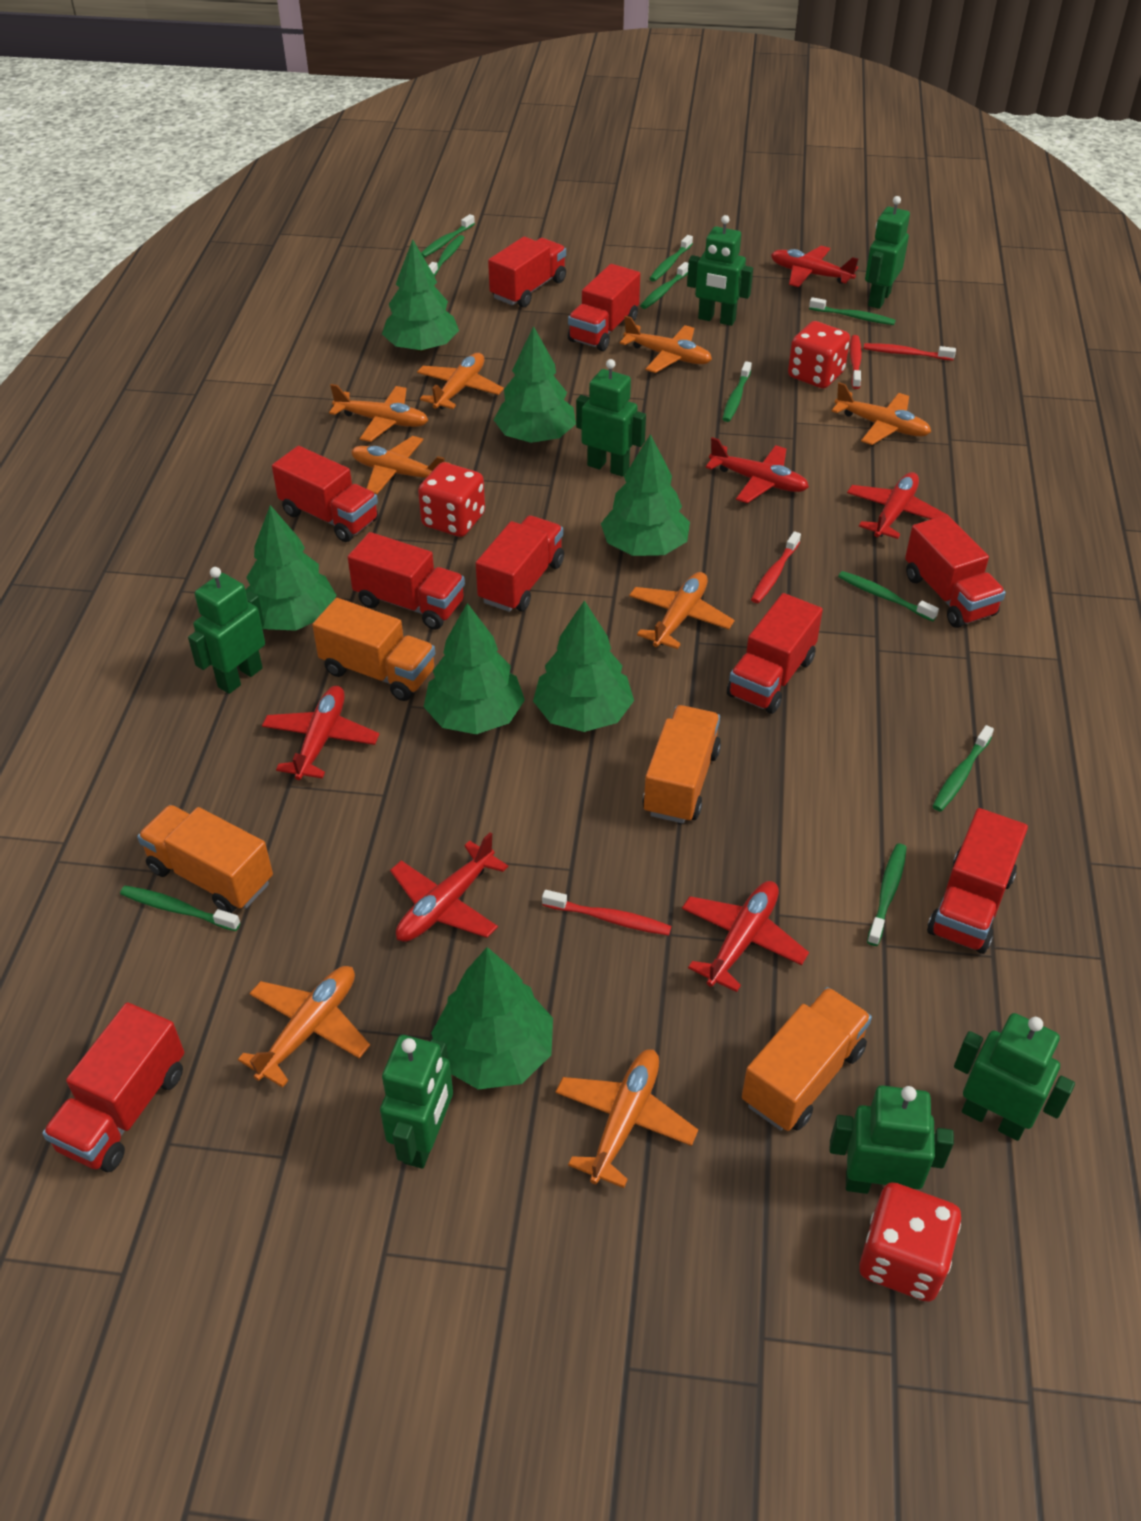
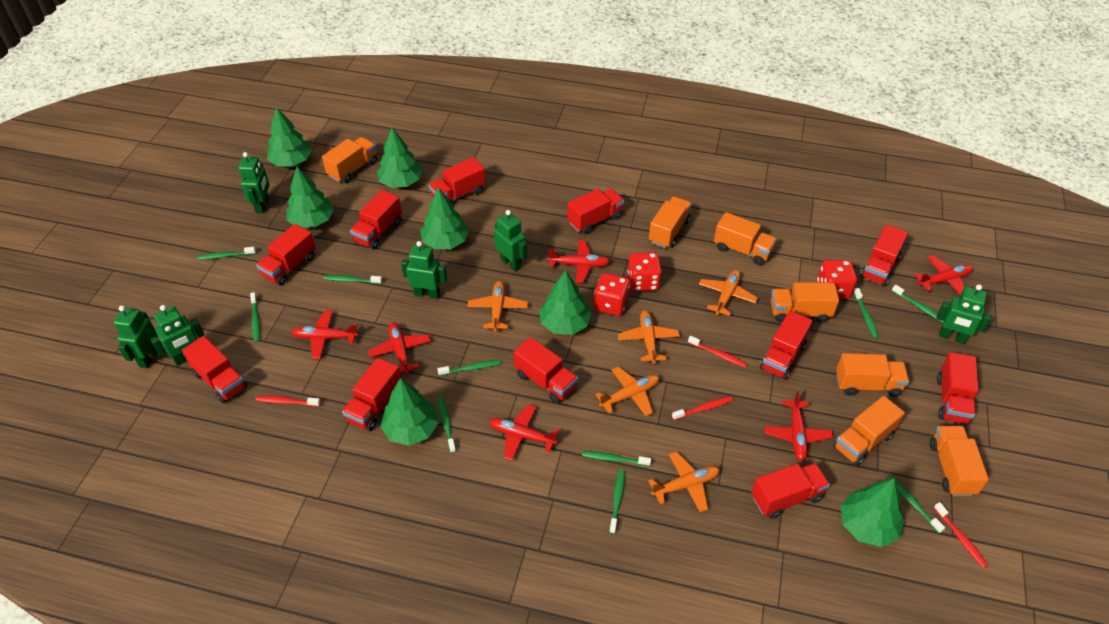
green robot: [188,567,265,694] [380,1035,453,1169] [576,359,646,477] [687,215,753,326] [830,1085,954,1194] [865,196,910,309] [954,1013,1075,1141] = 7 -> [113,305,158,369] [151,305,204,366] [238,152,270,214] [401,241,447,299] [494,210,527,272] [936,284,992,344] = 6
orange plane: [238,966,370,1088] [329,384,428,442] [351,436,448,495] [417,353,504,409] [555,1049,698,1188] [620,316,712,373] [629,572,735,649] [832,382,931,445] = 8 -> [467,281,528,331] [595,367,660,416] [618,310,680,364] [648,452,720,512] [699,270,758,316] = 5
orange truck: [137,805,273,913] [312,598,435,701] [642,705,721,824] [742,987,872,1131] = 4 -> [322,137,377,183] [649,196,692,248] [714,212,777,265] [771,282,839,323] [833,396,905,466] [836,353,909,397] [930,426,989,496] = 7
red truck: [42,1002,184,1172] [272,446,378,542] [348,532,465,630] [476,516,564,612] [488,237,566,307] [568,264,640,351] [727,593,823,714] [905,515,1006,628] [927,808,1028,954] = 9 -> [182,336,247,403] [256,224,316,286] [342,358,401,431] [350,190,402,249] [429,157,486,203] [513,337,578,404] [567,189,624,234] [751,463,830,519] [760,311,812,380] [860,224,908,286] [937,352,979,425] = 11

